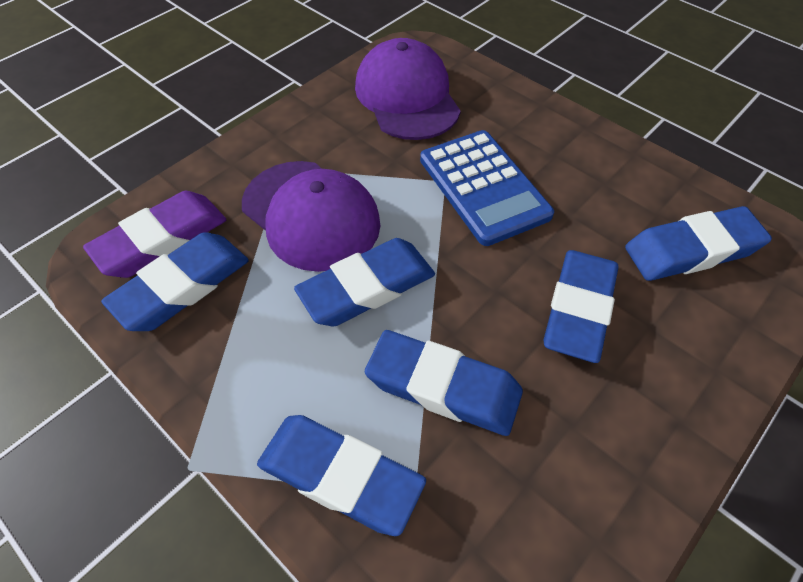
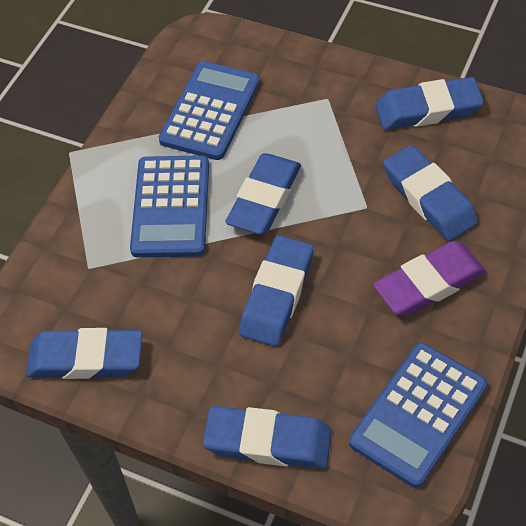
blue calculator: [420,130,554,246] = 1 -> [130,155,209,258] [159,61,260,160] [349,343,487,488] = 3
purple cap: [242,161,380,272] [355,38,461,140] = 2 -> none = 0

